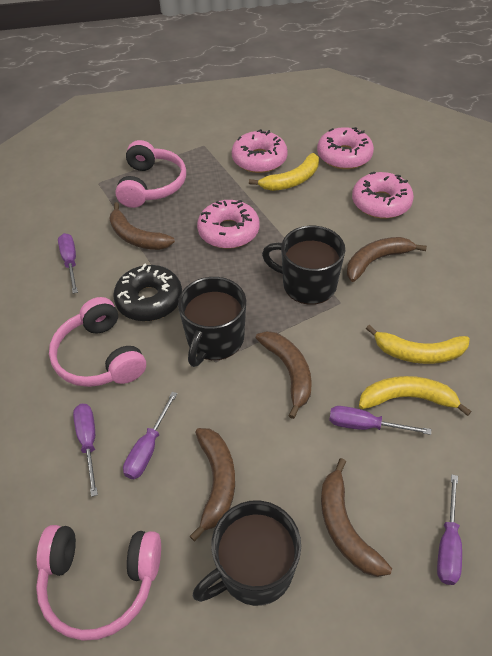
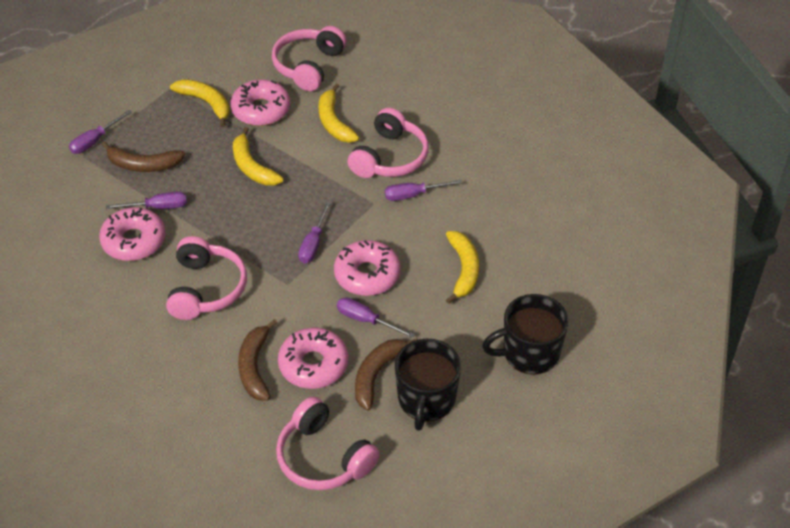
black donut: [113,263,182,321] = 1 -> none = 0
black mug: [178,277,246,367] [193,500,301,606] [262,226,345,305] = 3 -> [395,339,461,431] [482,294,569,375] = 2
brown banana: [109,202,175,250] [190,428,235,541] [256,331,312,419] [321,458,392,577] [347,237,427,282] = 5 -> [102,141,185,172] [238,319,277,401] [355,339,418,411] = 3
pink headphones: [36,525,161,641] [49,297,146,387] [115,140,186,208] = 3 -> [166,236,247,320] [272,26,347,91] [276,397,380,490] [347,108,429,178] = 4
yellow banana: [249,153,319,191] [359,376,472,416] [366,325,470,364] = 3 -> [170,79,230,127] [233,127,284,186] [319,84,359,143] [446,231,479,304] = 4

